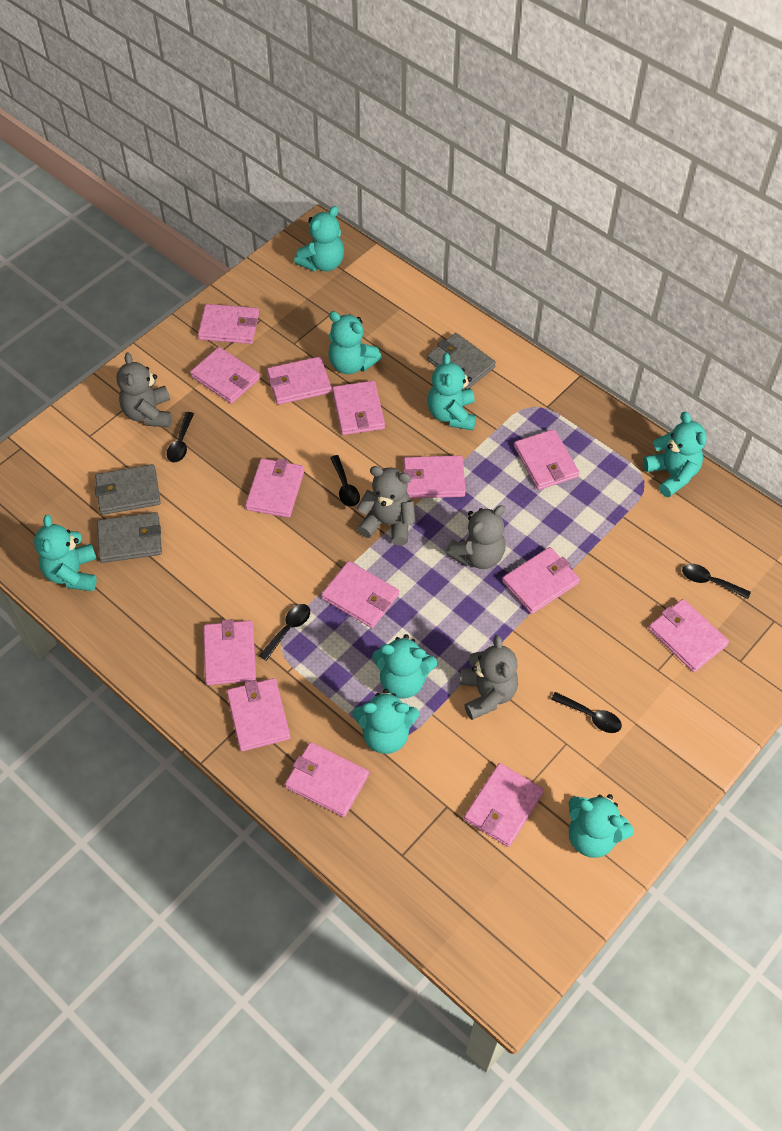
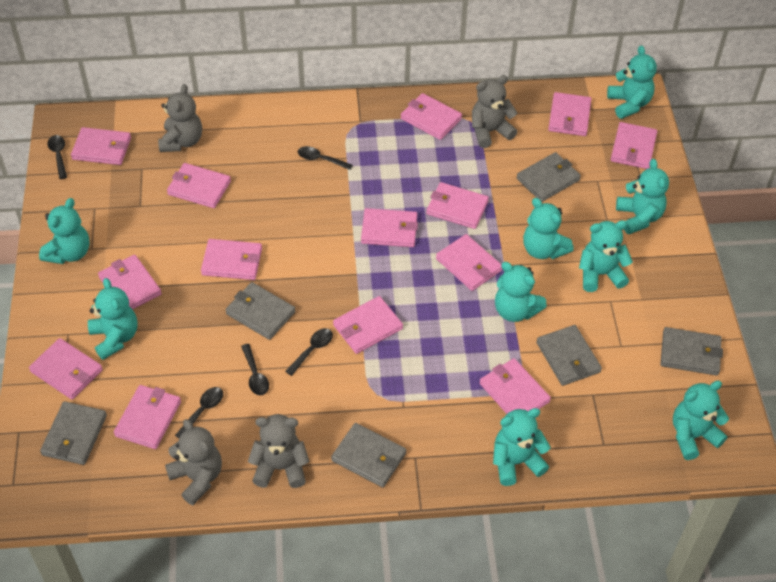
grey wallet: [95,464,161,515] [97,512,162,563] [427,333,496,389] = 3 -> [40,401,107,465] [225,282,296,340] [331,423,406,488] [516,152,581,202] [536,325,602,386] [661,327,723,376] = 6
turquoise teddy bear: [34,514,97,591] [294,206,344,271] [328,311,382,374] [352,689,419,754] [372,634,437,698] [427,353,476,430] [569,794,634,858] [643,412,707,497] = 8 -> [39,198,90,264] [88,278,138,360] [493,408,551,486] [495,262,547,322] [523,198,574,259] [579,220,633,292] [607,45,657,119] [616,159,669,234] [673,381,729,460] = 9

